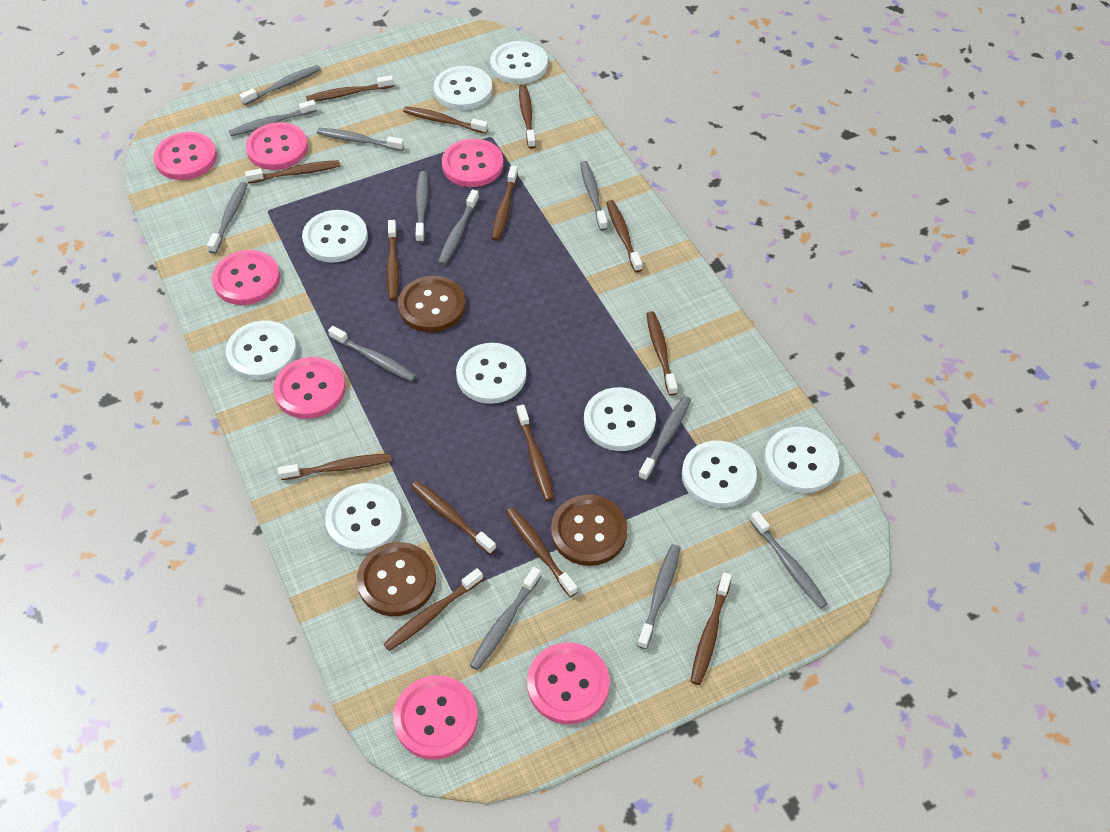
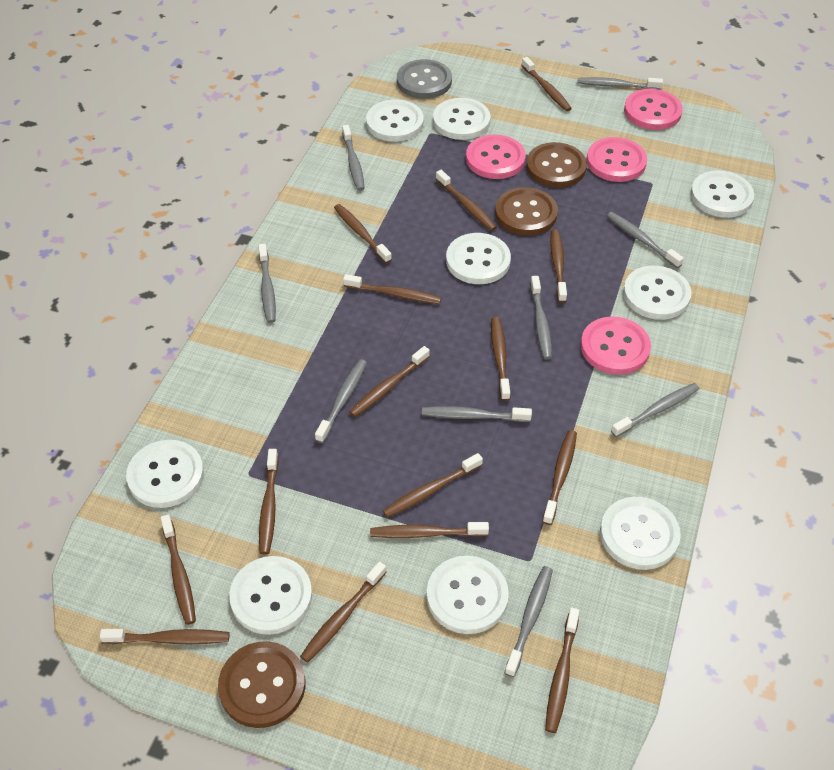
brown toothbrush: [245,160,340,183] [278,454,391,480] [306,75,394,101] [384,568,483,651] [386,220,399,301] [403,106,488,134] [410,480,496,554] [492,165,518,241] [506,507,577,597] [516,405,554,501] [519,85,536,149] [606,200,642,272] [646,311,678,396] [690,572,732,685] = 14 -> [100,629,230,644] [161,514,196,625] [259,449,279,555] [300,562,386,663] [334,204,392,263] [343,274,441,304] [349,346,430,417] [370,522,489,538] [382,453,483,518] [436,170,497,231] [491,317,510,401] [521,57,572,111] [542,430,577,525] [545,608,580,733] [550,229,567,303] = 15
grey button: none = 0 -> [397,59,452,99] = 1
grey toothbrush: [207,182,248,254] [229,100,317,136] [240,65,321,105] [317,128,404,151] [328,326,416,382] [415,171,428,243] [438,190,479,265] [470,567,541,670] [580,161,608,231] [637,544,681,649] [638,396,691,481] [750,511,828,609] = 12 -> [258,244,276,323] [315,359,367,443] [342,125,365,191] [422,406,532,422] [505,566,553,677] [530,276,552,360] [577,77,663,90] [607,212,684,268] [611,383,699,437] = 9
pink button: [153,132,217,180] [212,250,280,305] [246,122,308,170] [273,357,346,419] [393,675,478,760] [442,139,503,187] [527,642,610,724] = 7 -> [466,134,526,179] [581,316,651,375] [587,137,647,182] [624,89,683,130] = 4

